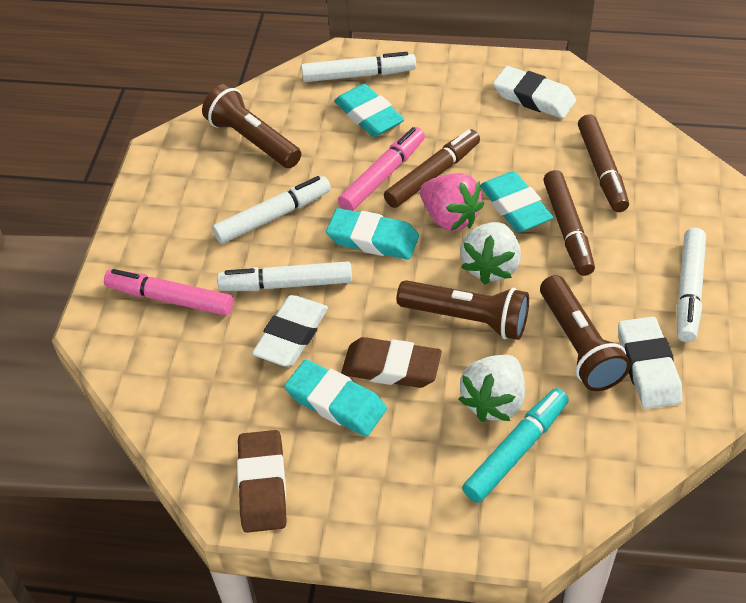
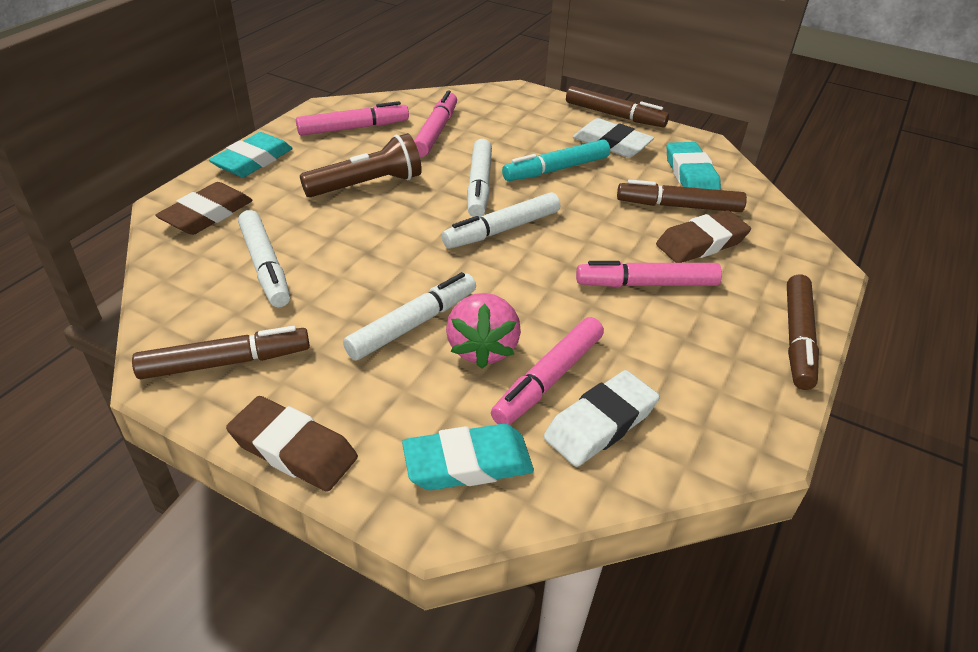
brown eraser: [237,430,287,533] [341,337,442,388] = 2 -> [155,182,253,235] [226,396,358,492] [656,210,751,263] = 3
brown flashlight: [202,84,301,168] [397,280,529,340] [540,275,631,391] = 3 -> [300,133,422,197] = 1
brown marker: [384,129,480,208] [543,170,595,276] [578,115,629,212] = 3 -> [132,326,310,379] [566,86,669,127] [617,180,747,212] [787,274,819,390] = 4
pink marker: [104,269,233,316] [338,127,425,211] = 2 -> [296,101,409,136] [414,91,457,157] [491,317,604,425] [576,261,722,287] = 4
turquoise eraser: [284,360,387,436] [326,208,419,260] [334,84,405,137] [480,171,553,232] = 4 -> [209,132,293,177] [402,424,534,490] [667,142,721,190] = 3
white eraser: [252,295,328,366] [493,66,576,119] [618,316,683,409] = 3 -> [544,370,660,467] [573,118,654,158] = 2
white strawberry: [458,355,525,422] [460,222,521,284] = 2 -> none = 0

